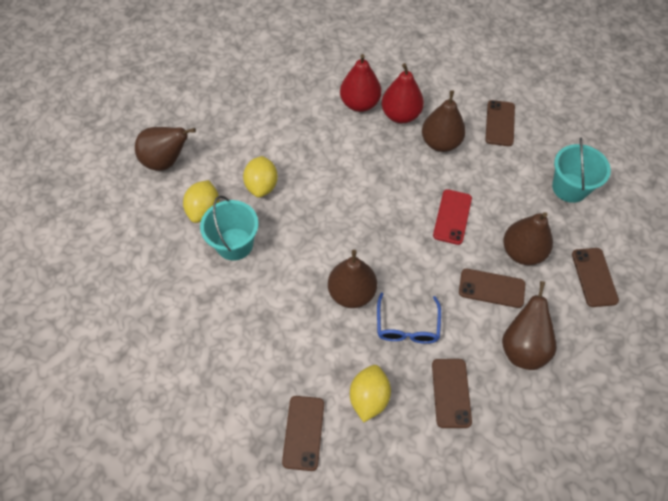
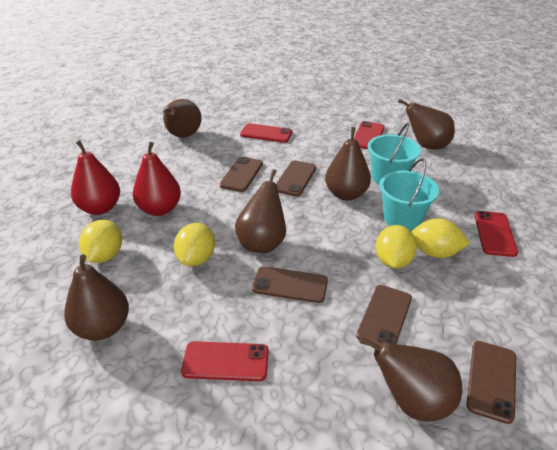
blue glasses: [377,292,441,344] = 1 -> none = 0
brown pear: [135,127,196,171] [328,250,377,308] [422,90,466,152] [502,281,557,370] [503,212,553,265] = 5 -> [64,254,129,341] [163,99,201,138] [235,169,286,253] [325,127,371,200] [359,337,462,421] [398,99,455,149] = 6
red phone: [433,189,472,245] = 1 -> [181,341,269,381] [240,123,292,143] [354,121,385,149] [474,211,518,257] = 4
yellow lemon: [183,180,219,223] [243,156,278,197] [350,365,391,422] = 3 -> [79,220,122,263] [174,223,215,266] [375,225,417,269] [412,218,470,258] = 4

